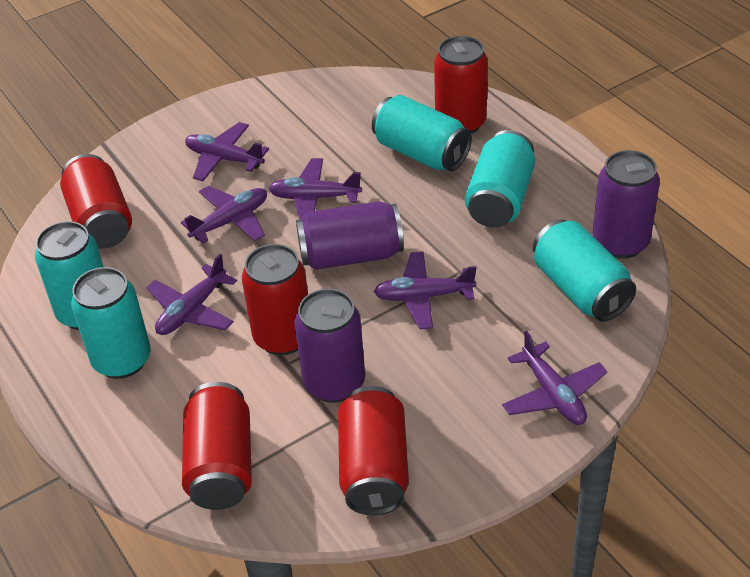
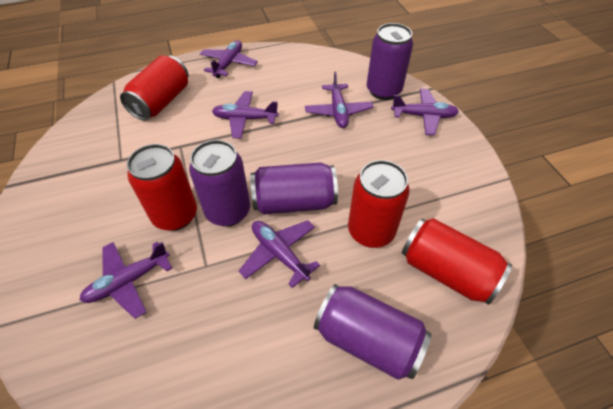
purple can: [295,289,365,403] [296,201,404,270] [593,150,660,259] = 3 -> [189,140,250,227] [250,162,338,215] [314,284,432,380] [367,23,413,100] = 4
red can: [60,154,132,249] [182,382,252,510] [242,244,308,355] [338,386,409,515] [434,36,488,134] = 5 -> [120,55,188,121] [127,144,197,231] [348,160,410,248] [402,218,512,305] = 4
turquoise can: [35,221,103,330] [71,267,151,379] [372,95,472,171] [465,130,535,227] [533,220,636,322] = 5 -> none = 0

